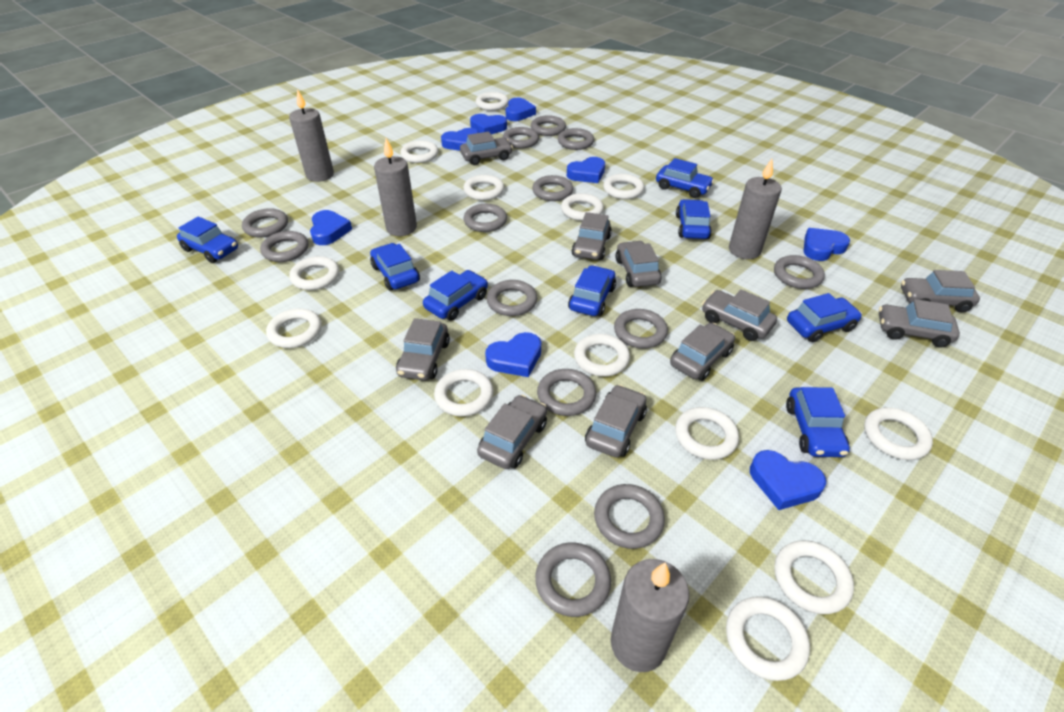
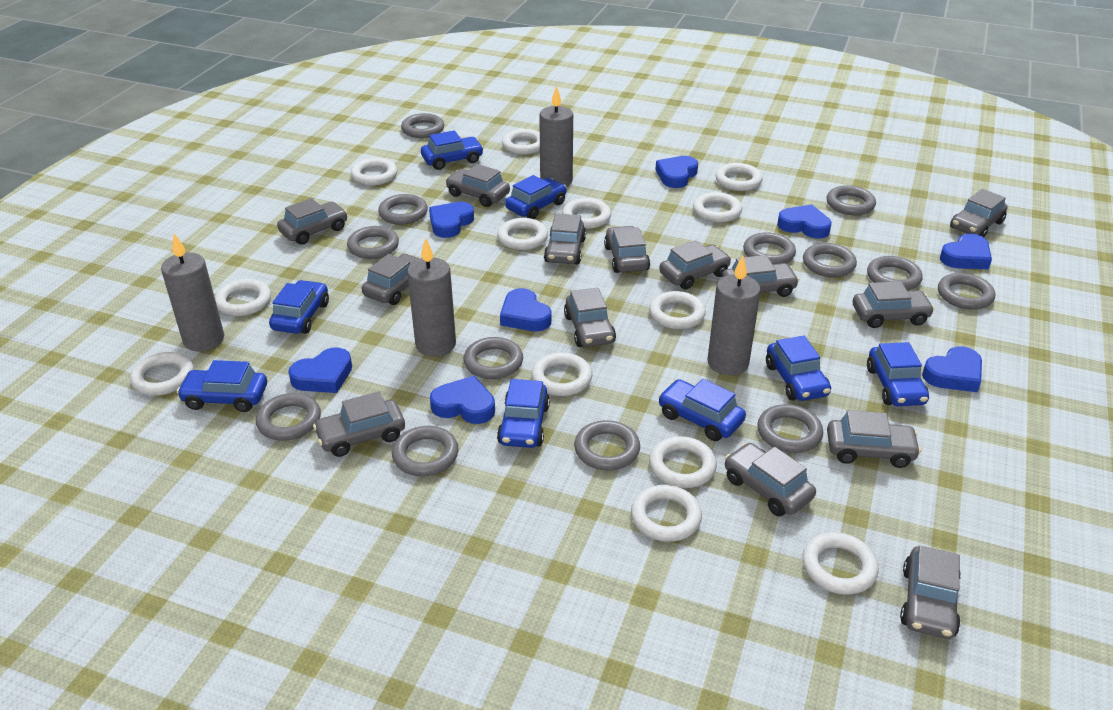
grey car: [396,318,450,380] [460,131,513,165] [477,395,547,469] [572,212,612,260] [585,385,647,458] [615,241,662,287] [670,323,735,381] [702,289,777,341] [879,299,960,348] [901,270,980,313] = 10 -> [277,198,348,245] [313,391,405,457] [362,254,420,305] [445,164,510,207] [544,213,586,264] [564,288,616,347] [604,226,650,273] [659,240,731,290] [722,255,799,297] [725,443,816,516] [827,410,921,468] [853,281,935,328] [900,546,961,639] [950,189,1008,237] = 14

